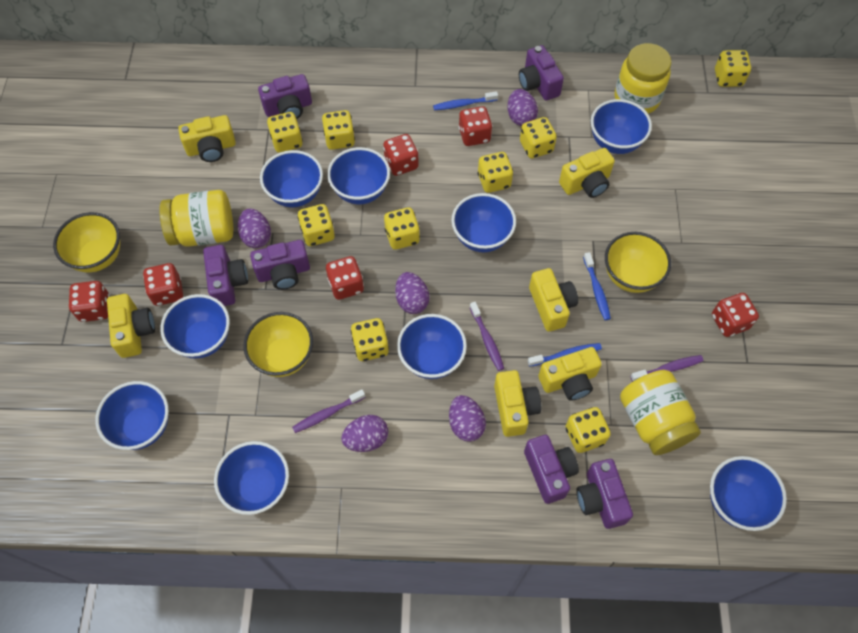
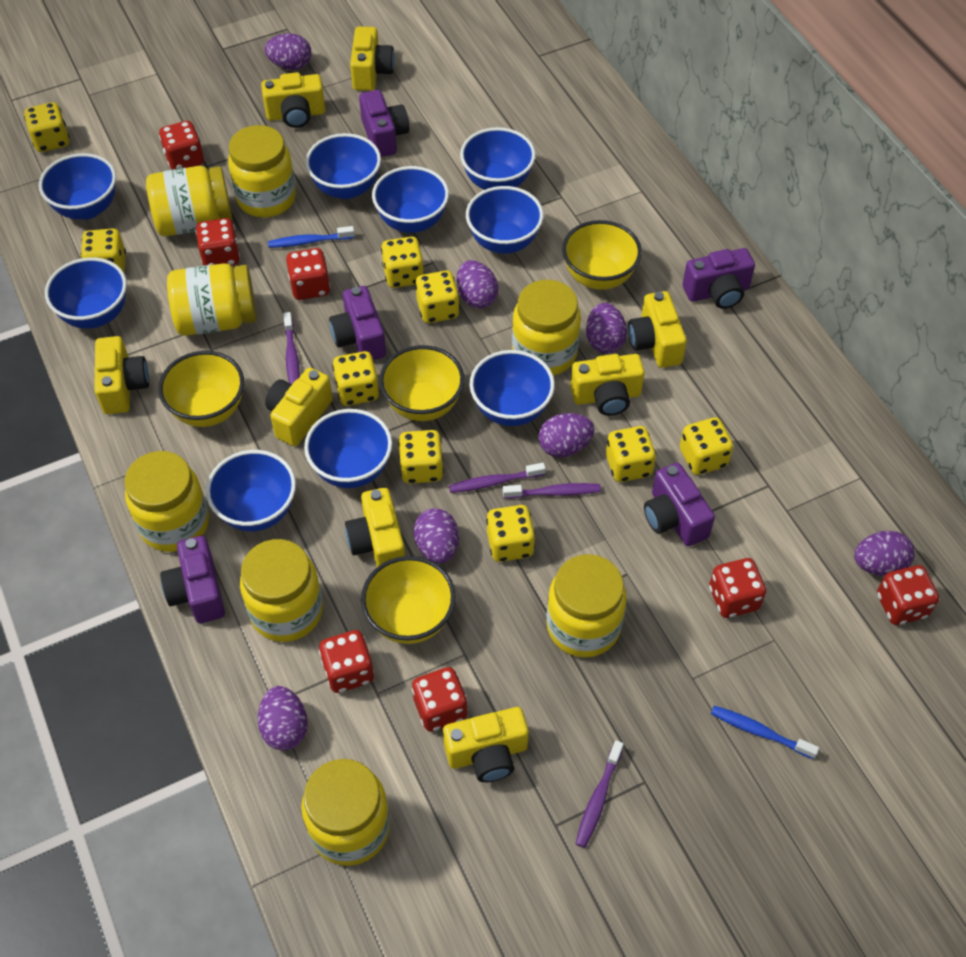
blue toothbrush: [433,91,498,110] [528,343,602,367] [583,252,611,320] = 3 -> [268,226,355,248] [711,706,819,759] = 2
purple camera: [203,245,248,306] [250,240,310,290] [258,74,312,119] [519,45,564,101] [524,435,579,504] [576,459,633,529] = 6 -> [160,536,225,623] [329,286,386,360] [359,90,409,157] [644,463,715,546] [683,248,755,309] = 5
purple egg: [237,209,271,248] [341,415,388,452] [395,272,430,314] [449,395,486,442] [507,89,538,126] = 5 -> [258,686,308,751] [265,33,311,70] [413,508,459,563] [456,260,499,308] [538,413,595,457] [586,303,627,354] [854,531,915,576] = 7
purple toothbrush: [292,389,366,433] [470,302,504,371] [630,355,703,382] = 3 -> [283,312,300,384] [449,463,546,493] [503,483,601,499] [576,740,624,848] = 4
red dice: [69,281,110,322] [143,263,183,306] [326,256,364,300] [383,134,419,176] [458,106,492,146] [712,293,759,337] = 6 -> [159,121,204,170] [195,218,240,266] [286,248,330,300] [319,630,374,693] [412,667,468,732] [709,558,766,618] [877,565,939,625] = 7
yellow bowl: [53,212,120,272] [243,312,313,377] [605,232,671,293] = 3 -> [158,351,244,427] [361,556,456,644] [379,345,464,421] [562,220,642,290] = 4
yellow camera: [107,294,155,358] [178,115,236,162] [494,370,541,437] [529,268,578,332] [538,347,602,401] [559,148,615,198] = 6 -> [94,336,149,414] [261,72,325,128] [265,367,333,446] [345,488,405,567] [350,27,395,91] [443,707,529,782] [570,354,645,416] [628,291,687,368] = 8
yellow jar: [159,190,233,247] [615,43,672,114] [620,370,701,455] = 3 -> [124,451,209,552] [146,166,232,236] [167,263,257,336] [228,125,296,218] [240,539,323,642] [301,759,390,866] [512,280,581,375] [546,554,627,658] = 8

